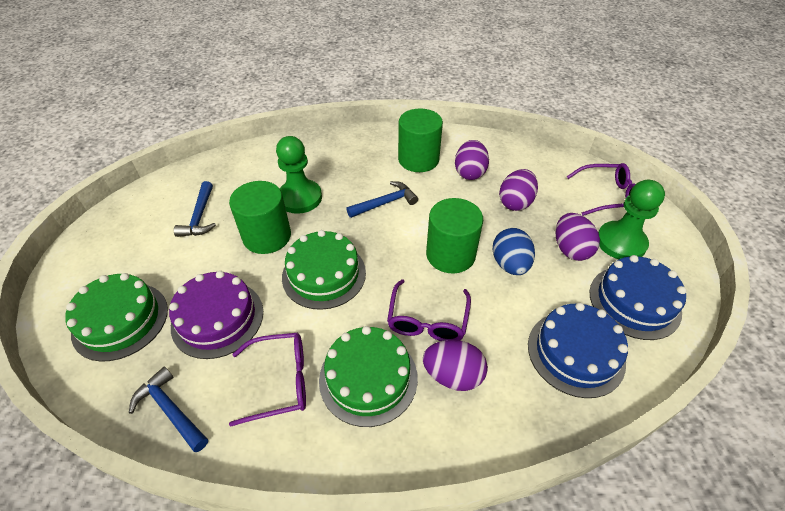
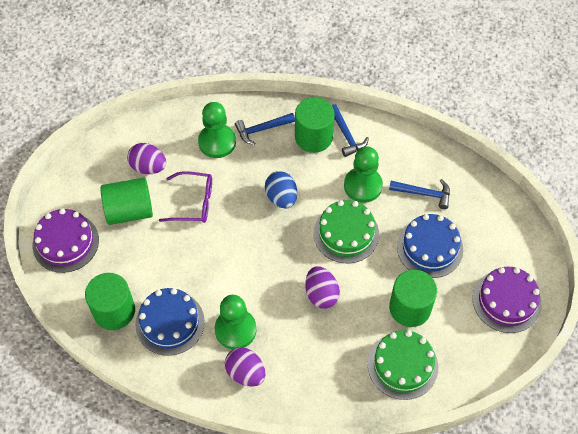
green cake: [65,273,168,362] [282,230,366,310] [319,326,418,427] = 3 -> [314,200,379,263] [368,330,438,400] = 2
green cylinder: [229,181,291,254] [398,108,443,172] [426,198,483,273] = 3 -> [85,273,135,330] [100,178,153,225] [295,97,335,153] [389,270,437,327] = 4
green pawn: [276,136,322,214] [598,180,665,259] = 2 -> [198,102,236,158] [215,295,257,349] [344,146,383,203] = 3
purple cake: [169,271,263,359] = 1 -> [33,208,99,273] [473,267,541,333] = 2
purple egg: [423,340,488,391] [455,140,489,180] [499,169,538,211] [556,213,600,261] = 4 -> [127,143,166,174] [225,347,265,387] [305,266,340,308] = 3
purple glasses: [229,333,306,427] [387,279,471,341] [566,163,636,216] = 3 -> [159,171,212,223] = 1

